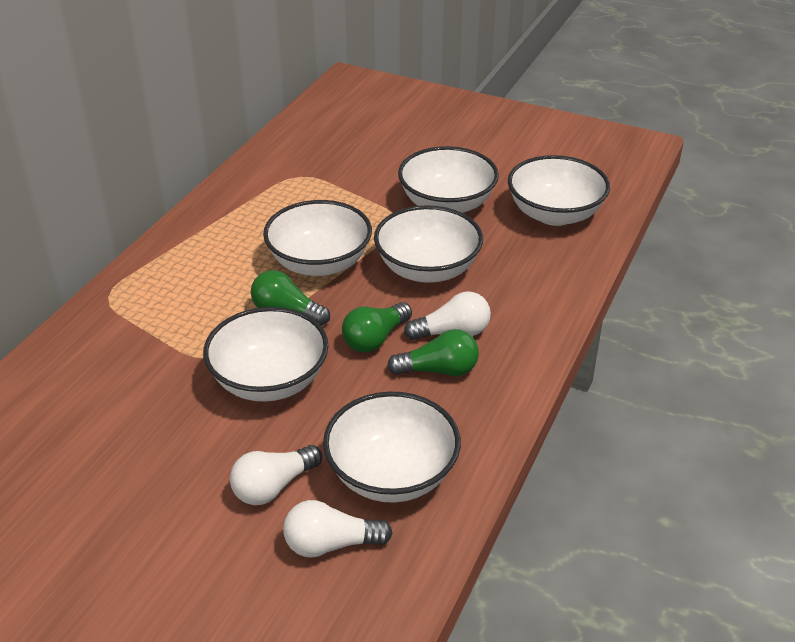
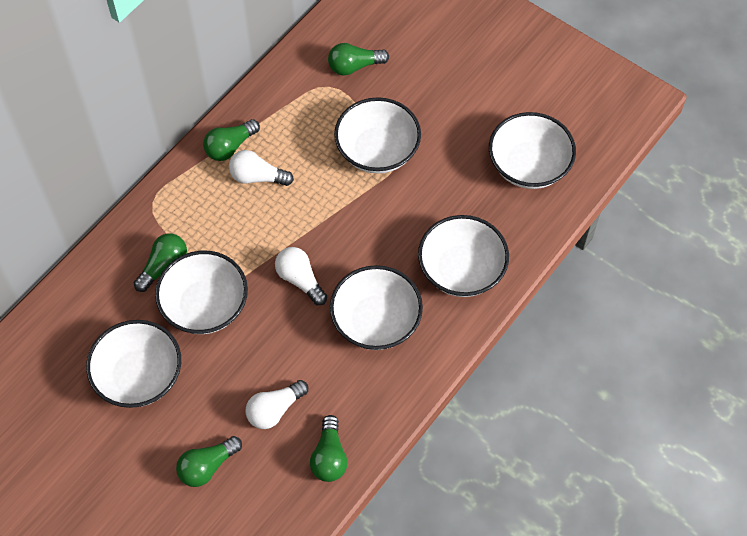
green light bulb: [251,270,330,326] [342,302,412,352] [387,329,479,376] = 3 -> [134,233,187,292] [176,436,242,487] [203,119,260,161] [310,415,348,482] [328,43,389,75] = 5

